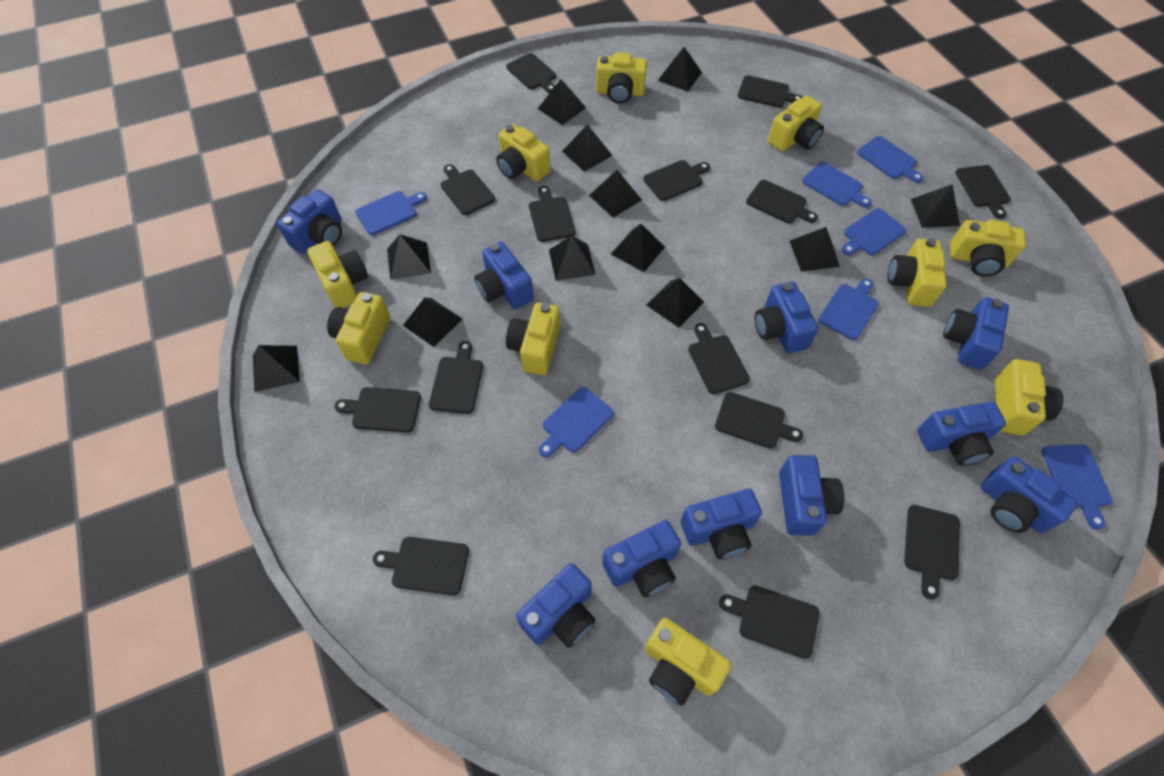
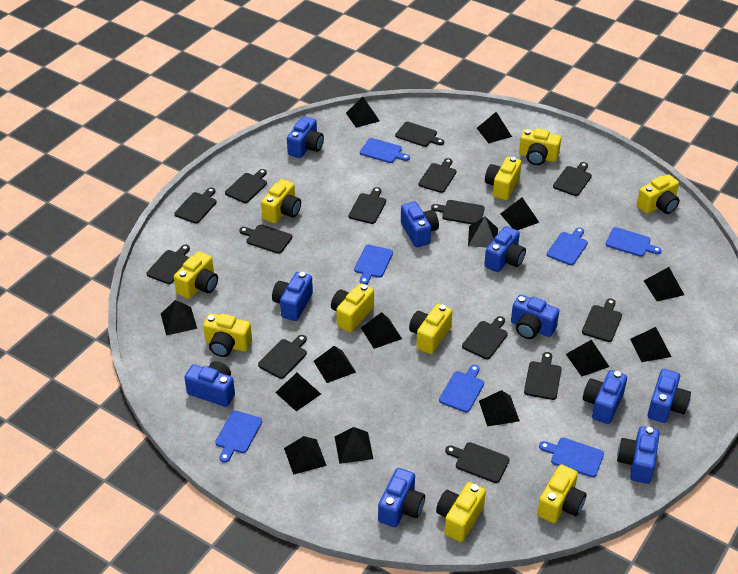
black pyramid: [253,345,300,392] [387,234,431,280] [403,297,462,347] [538,79,586,125] [549,235,596,281] [562,124,613,172] [589,170,642,217] [611,224,665,272] [646,278,704,328] [658,47,702,92] [790,227,840,272] [911,184,960,228] = 12 -> [161,300,197,335] [275,373,321,411] [284,436,327,475] [314,346,356,383] [335,427,373,464] [346,97,380,128] [361,312,402,349] [468,216,498,248] [477,112,512,143] [479,390,520,427] [500,197,540,230] [566,339,609,377] [630,327,672,362] [644,267,684,301] = 14

